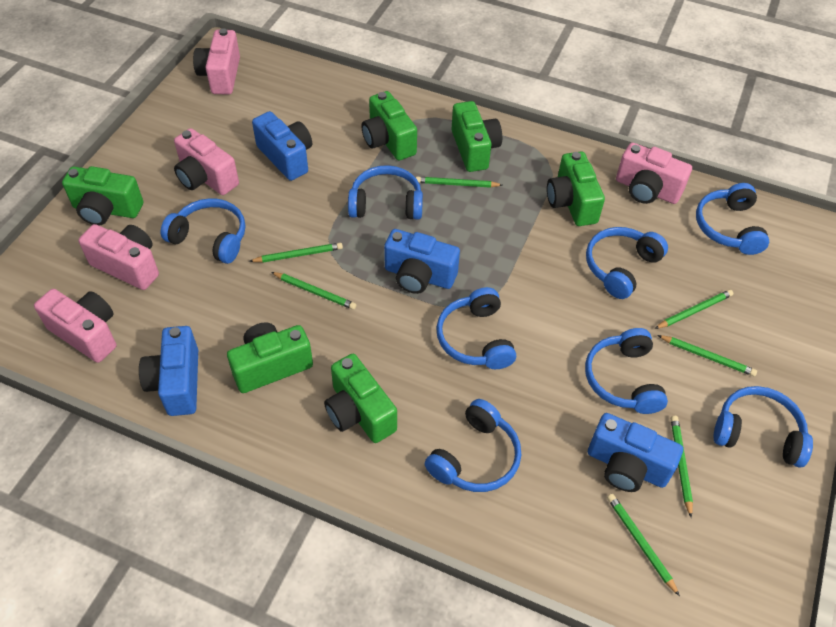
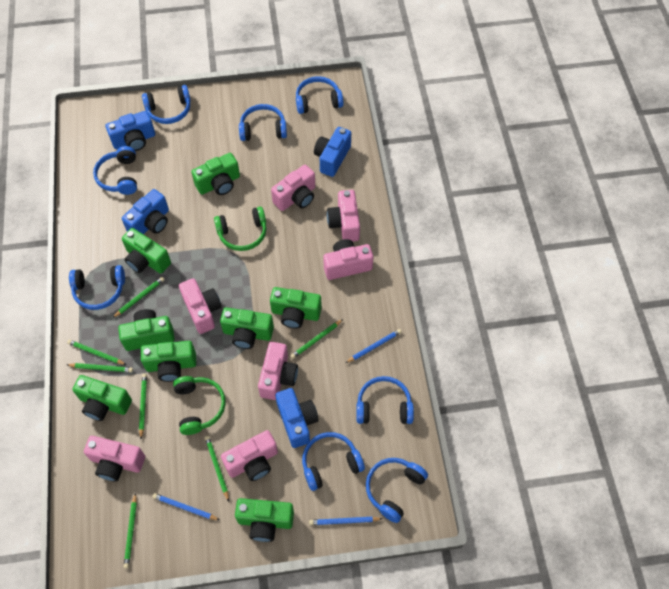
blue pencil: none = 0 -> [152,493,219,520] [309,517,382,525] [346,329,402,363] = 3
green camera: [62,166,143,226] [227,322,313,393] [324,354,397,443] [361,91,417,160] [451,101,502,172] [547,152,605,226] = 6 -> [73,375,132,421] [118,309,175,351] [122,228,171,274] [141,341,196,382] [191,153,240,195] [220,307,274,349] [235,498,294,542] [270,287,322,329] = 8
green headphones: none = 0 -> [173,376,226,435] [214,207,266,251] = 2
pink camera: [34,289,116,363] [78,224,159,290] [174,128,239,195] [193,28,240,95] [616,143,692,204] = 5 -> [84,436,145,481] [179,278,221,334] [221,430,278,481] [258,342,298,400] [271,165,315,211] [323,239,374,280] [327,190,360,242] = 7

